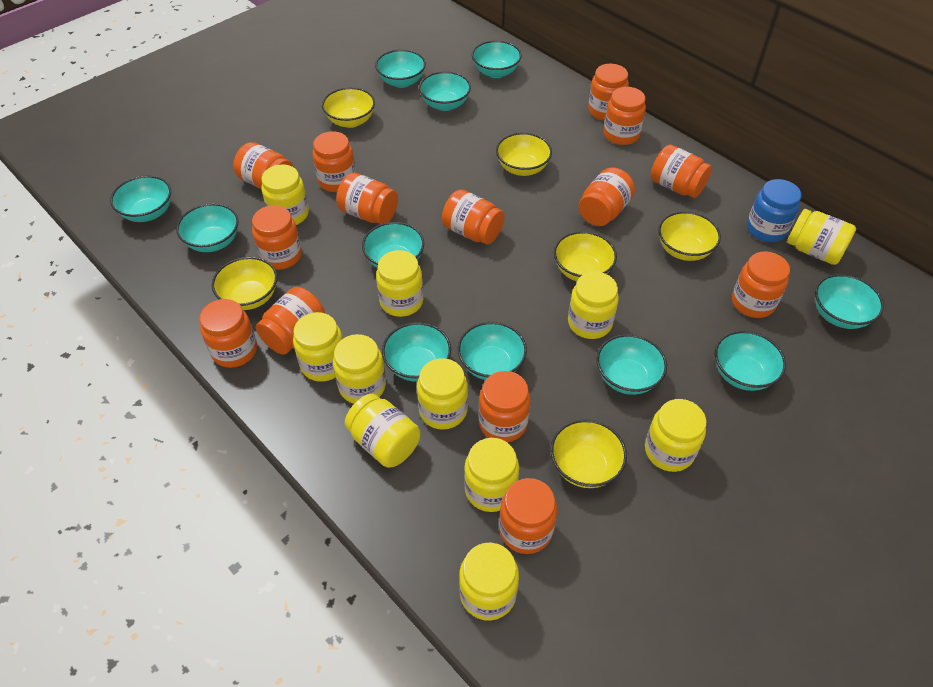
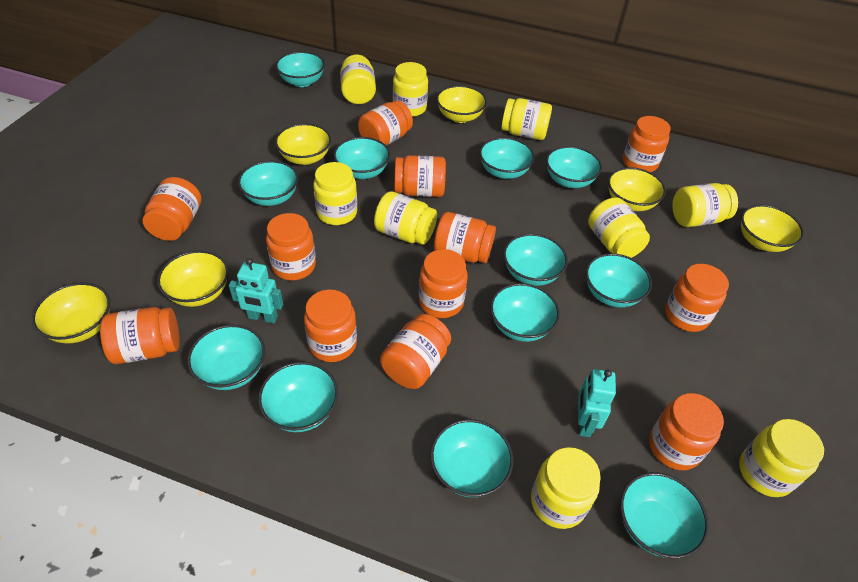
blue jar: [747,179,801,242] = 1 -> none = 0
orange jar: [199,299,257,368] [234,142,294,189] [252,205,302,270] [256,287,325,355] [313,131,356,192] [336,173,398,224] [442,190,505,245] [478,371,531,442] [499,478,557,554] [579,167,635,226] [588,64,629,121] [604,87,646,145] [651,145,712,198] [732,251,790,318] = 14 -> [100,307,180,364] [142,177,201,241] [266,213,316,281] [304,290,357,362] [358,100,413,146] [380,314,451,389] [394,155,446,197] [419,249,468,318] [434,212,496,263] [623,116,671,172] [649,393,724,470] [665,264,729,332] = 12
turquoise bowl: [110,176,171,222] [176,203,239,252] [362,222,424,268] [375,49,426,88] [382,322,451,382] [419,71,471,111] [458,322,527,380] [472,40,522,78] [596,334,667,395] [715,331,786,391] [815,274,884,329] = 11 -> [187,324,265,390] [238,161,298,206] [258,362,338,432] [276,51,325,87] [334,137,390,179] [430,419,514,497] [479,137,535,179] [490,283,560,342] [503,234,568,286] [546,146,602,188] [586,253,652,308] [620,472,709,559] = 12
turquoise robot: none = 0 -> [229,258,283,323] [578,369,616,437] = 2
yellow jar: [261,165,309,225] [293,312,343,382] [333,334,386,404] [345,394,421,468] [376,250,423,317] [417,358,468,430] [459,543,519,621] [464,438,519,512] [568,272,619,339] [645,399,706,472] [787,209,856,265] = 11 -> [313,162,357,225] [340,55,376,104] [374,191,437,245] [393,62,428,117] [501,98,552,140] [531,447,601,529] [588,197,650,258] [672,183,738,227] [739,419,824,497] = 9

